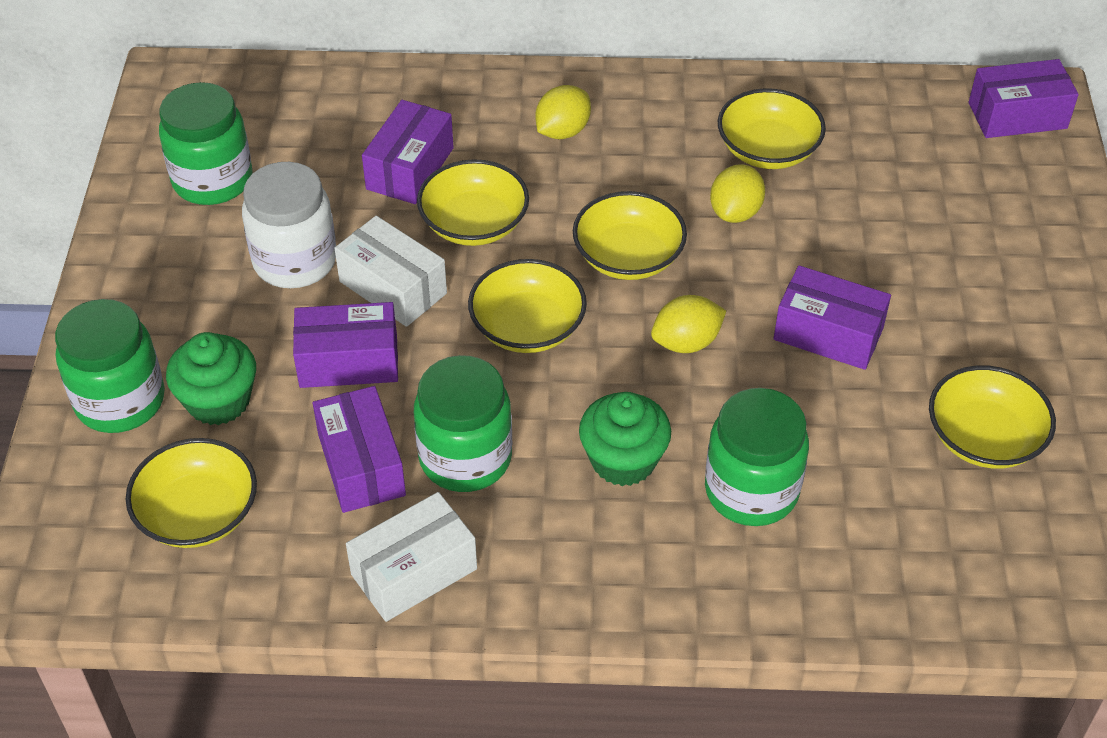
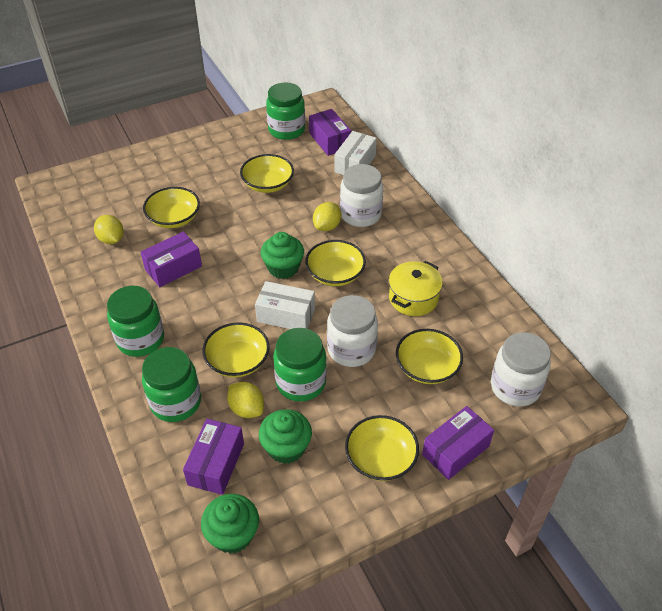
green cupcake: [166,332,256,425] [579,392,671,486] = 2 -> [201,494,259,554] [259,409,312,464] [261,232,304,279] = 3
purple box: [293,302,398,388] [313,386,406,513] [362,100,454,204] [774,265,891,370] [969,59,1079,138] = 5 -> [140,232,202,287] [183,419,244,495] [309,109,351,156] [422,406,494,480] = 4
white jar: [242,162,336,288] = 1 -> [327,295,378,367] [340,164,383,227] [491,332,551,406] = 3
yellow pot: none = 0 -> [389,261,443,316] = 1

